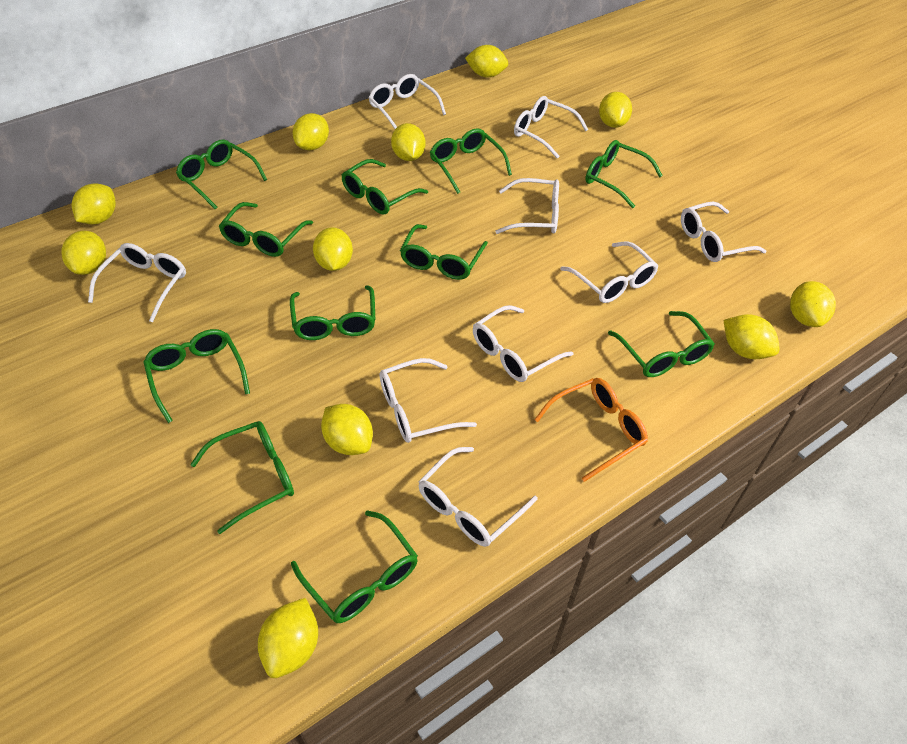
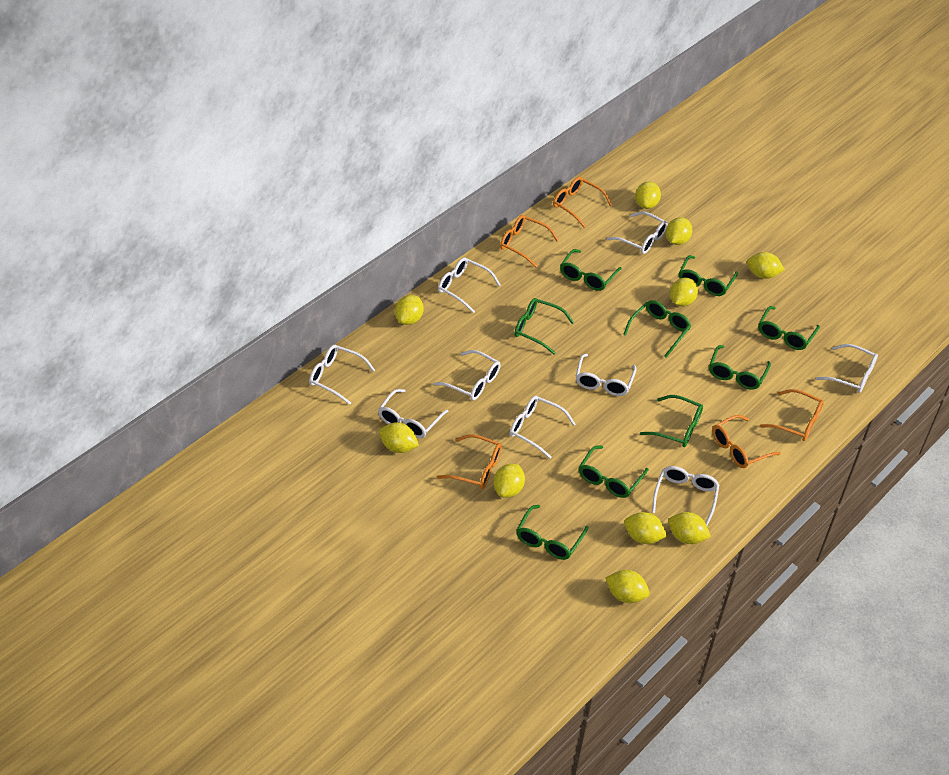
green glasses: [143,329,250,423] [176,140,267,209] [190,421,294,534] [219,202,313,257] [290,285,375,340] [291,510,418,623] [342,159,428,215] [400,224,488,280] [430,128,512,194] [585,140,663,208] [608,311,715,377] = 11 -> [514,298,574,355] [517,505,588,560] [560,249,622,291] [579,445,649,498] [623,300,691,358] [640,395,703,447] [679,255,738,296] [709,345,771,390] [759,306,820,350] = 9
orange glasses: [534,378,648,482] = 1 -> [437,434,502,489] [500,215,559,267] [553,177,612,228] [712,415,781,468] [760,389,824,441] = 5
yellow lemon: [61,231,106,275] [72,183,116,225] [258,598,318,678] [293,113,329,150] [313,227,353,271] [321,404,373,455] [391,123,425,161] [465,45,508,78] [599,92,632,128] [724,314,780,359] [790,281,836,327] = 11 -> [379,422,419,453] [395,295,424,325] [493,464,525,498] [605,570,650,603] [624,512,667,544] [635,181,661,209] [666,217,692,245] [668,512,711,544] [670,278,698,306] [747,252,785,279] = 10

